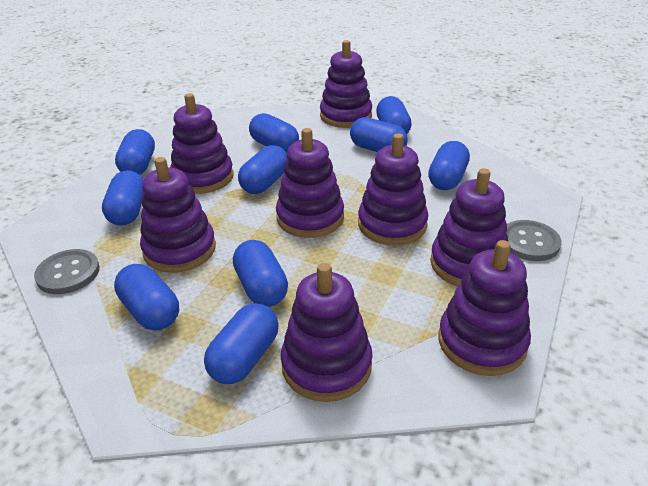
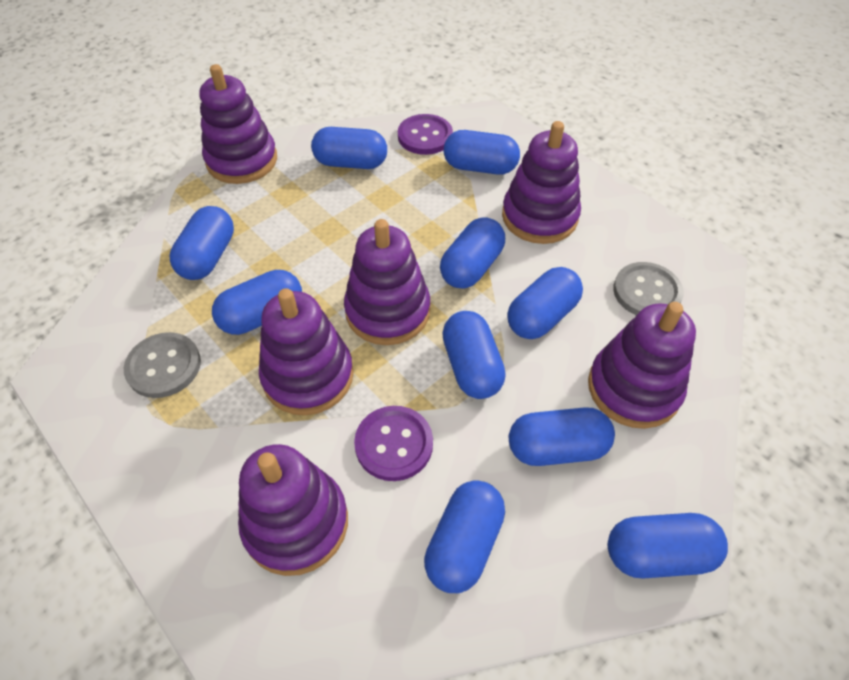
purple button: none = 0 -> [354,406,433,481] [398,114,453,155] = 2
purple stacking toy: [140,157,216,273] [170,93,234,194] [276,128,344,238] [281,263,372,402] [320,40,372,128] [358,133,428,245] [430,168,508,286] [439,240,531,376] = 8 -> [199,64,277,184] [238,444,348,576] [259,288,354,415] [344,219,430,345] [502,121,581,244] [588,302,696,429] = 6

